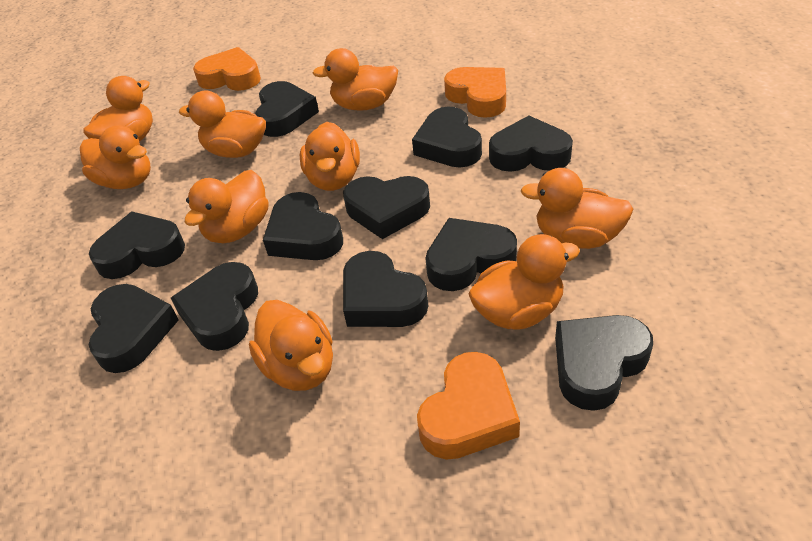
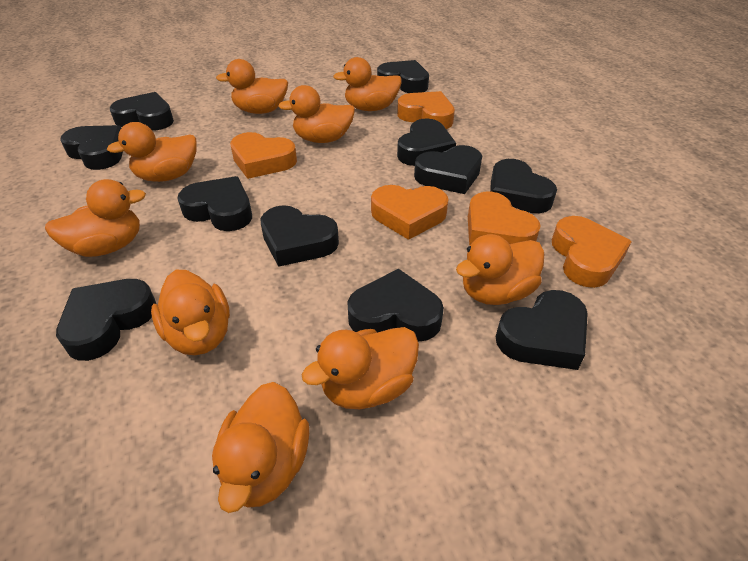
orange heart: [193,47,261,91] [417,352,520,460] [444,67,506,118] = 3 -> [230,132,297,179] [371,185,449,240] [397,91,455,129] [468,191,541,245] [552,216,632,288] = 5

